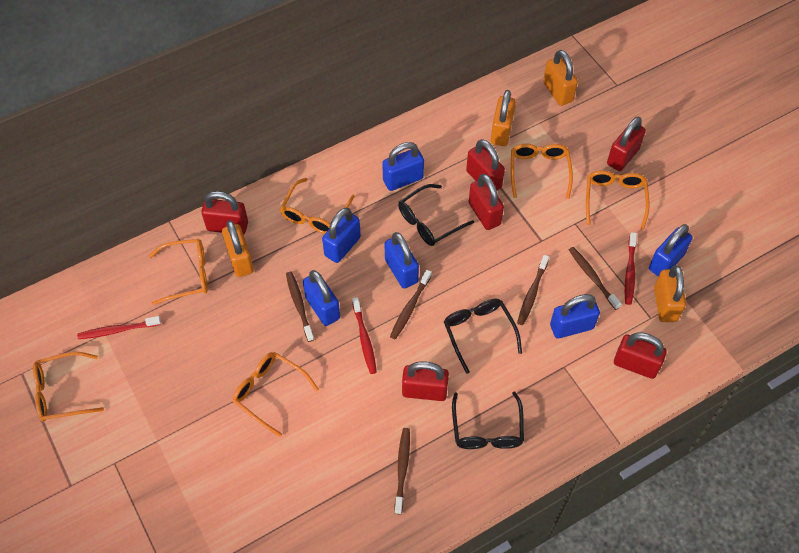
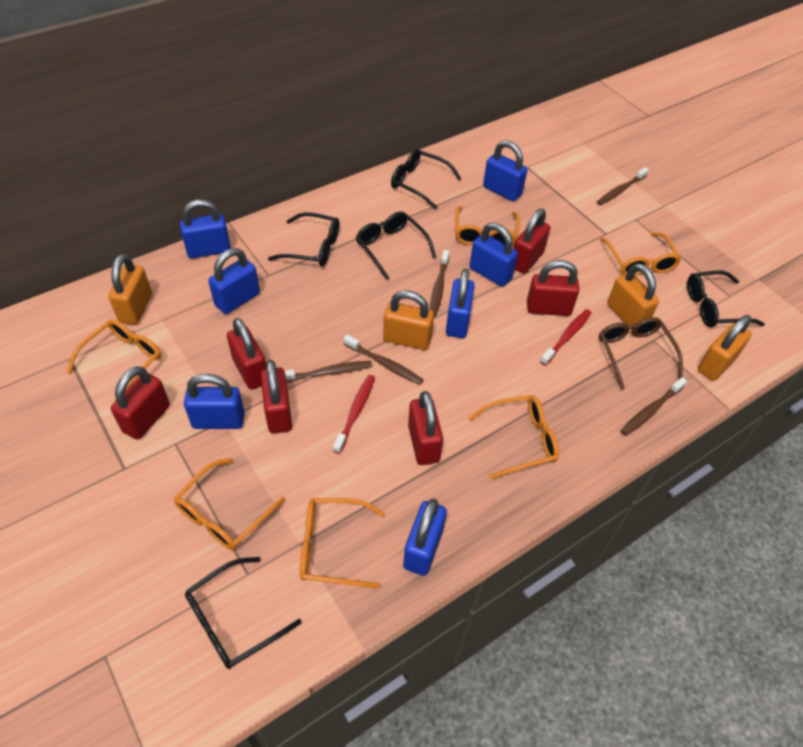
black glasses: [398,184,474,246] [444,299,522,374] [452,391,524,449] = 3 -> [185,557,301,669] [268,212,339,267] [356,212,436,280] [391,149,462,209] [687,270,765,328] = 5
blue padlock: [303,270,340,326] [322,208,361,263] [382,142,424,191] [384,232,419,289] [550,294,600,339] [649,224,693,277] = 6 -> [180,200,231,259] [184,374,245,429] [208,248,260,314] [403,498,447,576] [446,269,475,338] [470,223,518,287] [483,140,527,201] = 7
brown glasses: none = 0 -> [599,317,683,390] = 1
red toothbrush: [77,316,161,339] [352,297,377,374] [625,232,637,305] = 3 -> [333,375,375,454] [540,309,591,366] = 2

